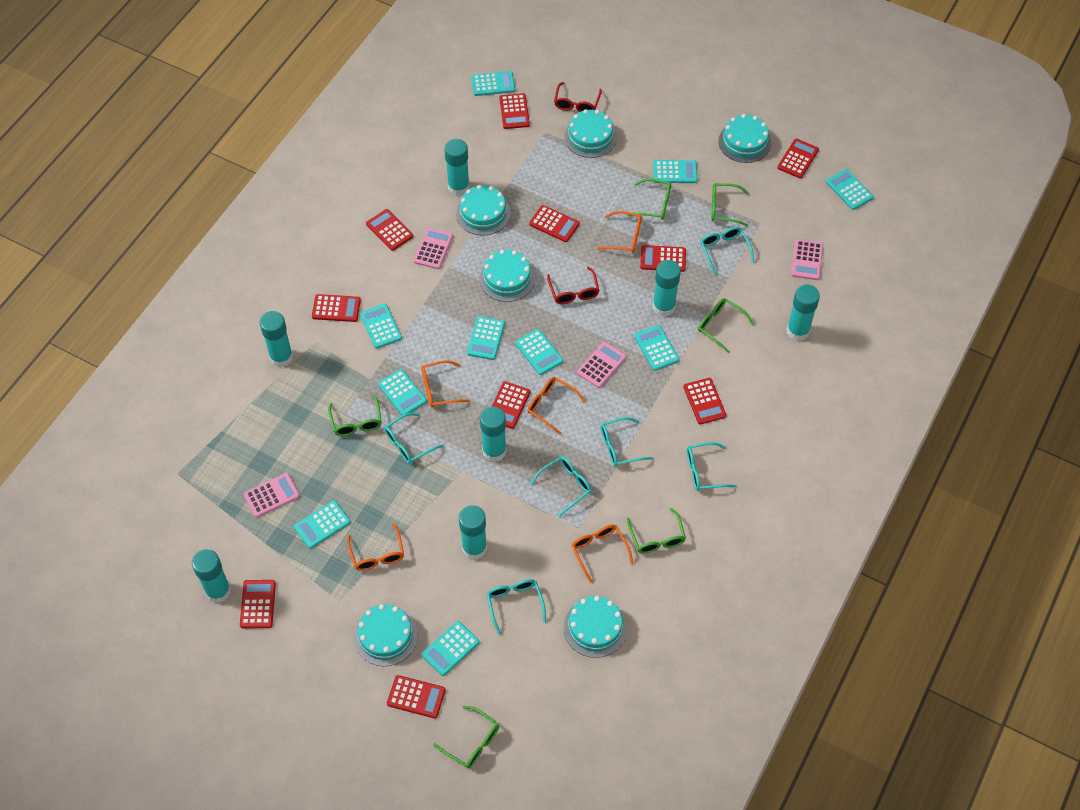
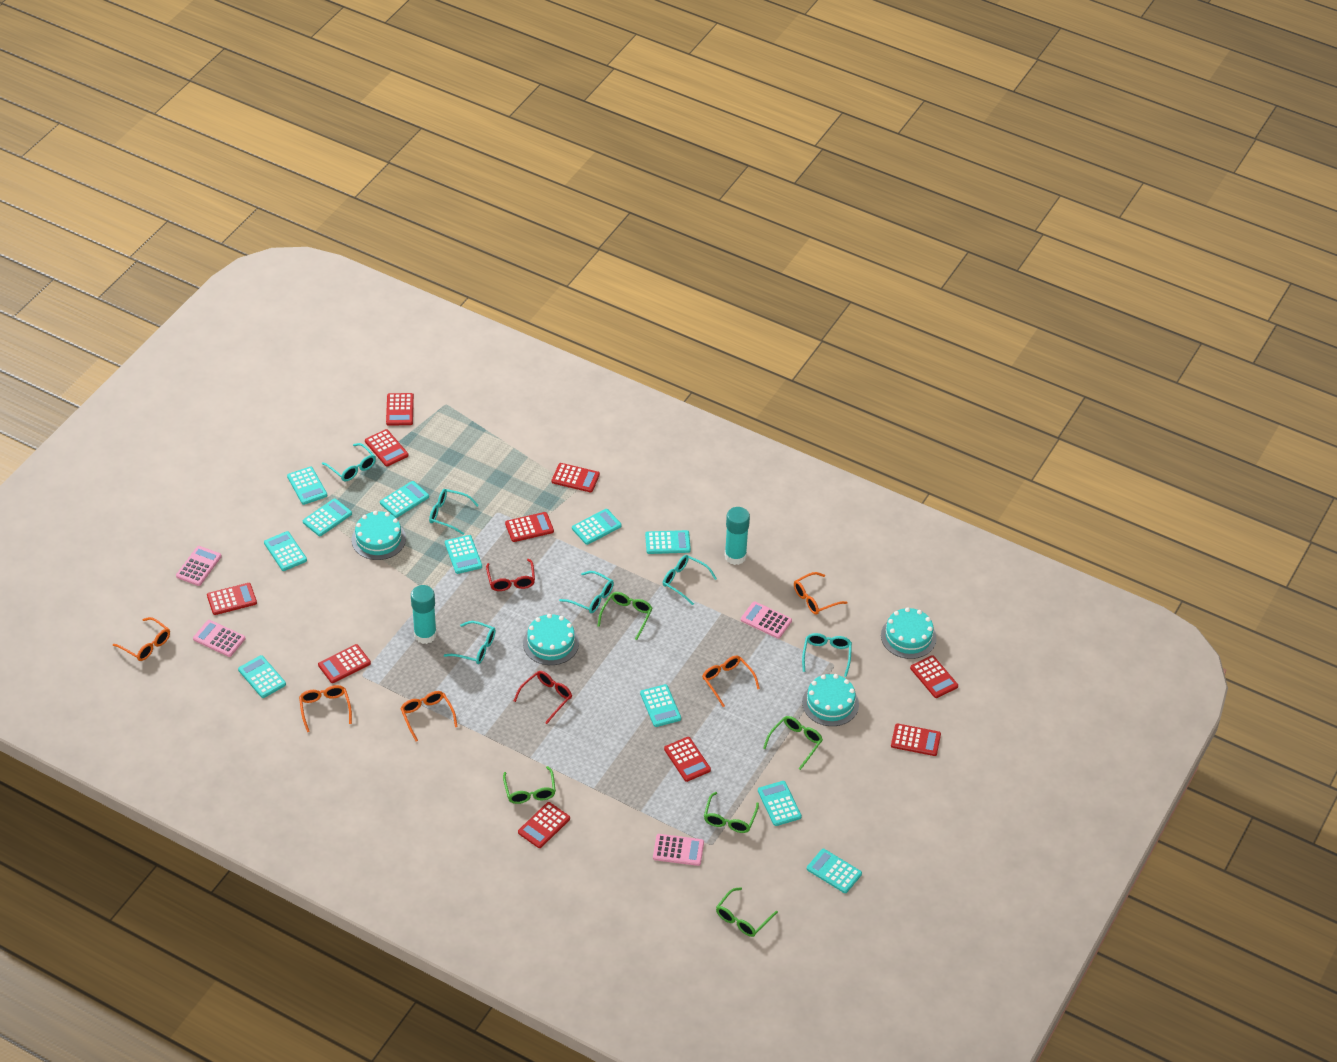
green glasses: [328,395,382,436] [433,706,499,768] [627,178,671,220] [627,508,686,554] [698,298,754,353] [711,183,749,227] = 6 -> [503,766,556,804] [597,592,653,640] [704,792,759,833] [716,887,778,937] [763,716,823,770] = 5
turquoise cake: [354,604,418,666] [456,185,510,236] [480,250,535,302] [564,109,617,158] [564,596,627,658] [718,114,771,163] = 6 -> [351,511,406,560] [523,614,579,665] [802,674,859,726] [881,607,937,659] = 4
turquoise calculator: [294,500,351,549] [360,303,402,349] [378,369,427,415] [422,621,480,676] [467,316,505,360] [471,71,515,96] [515,329,563,375] [634,325,679,371] [653,160,698,183] [826,169,874,210] = 10 -> [238,655,286,698] [264,531,307,571] [287,466,327,505] [303,498,352,536] [380,481,429,518] [445,535,482,574] [572,509,622,545] [640,684,681,727] [645,530,691,554] [758,781,802,826] [807,849,862,893] = 11
turquoise glue stick: [192,549,231,603] [260,311,293,367] [444,139,470,196] [459,505,487,560] [480,406,507,462] [653,260,681,317] [786,284,820,341] = 7 -> [411,585,437,644] [725,507,750,565] = 2

